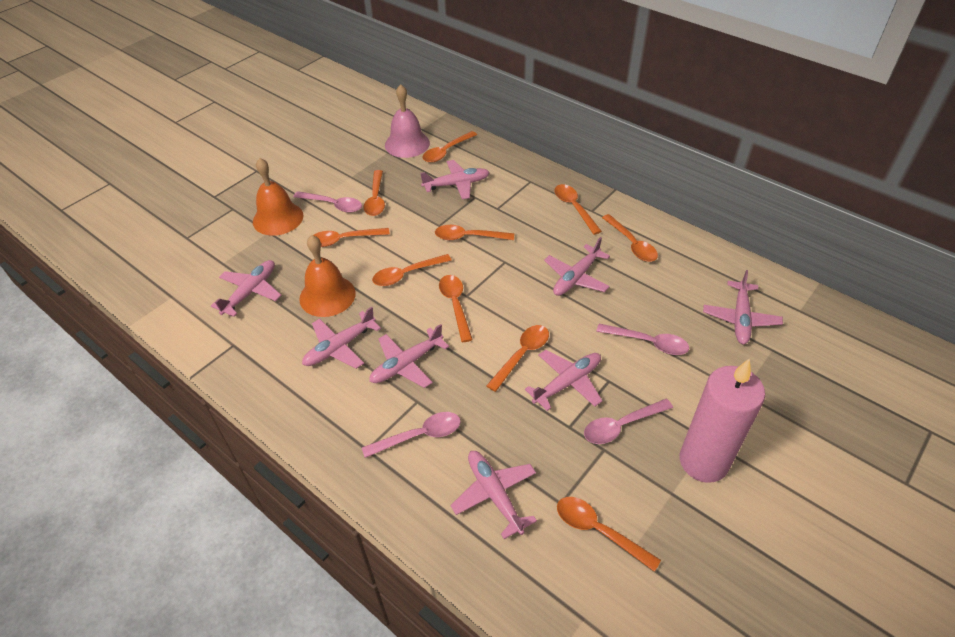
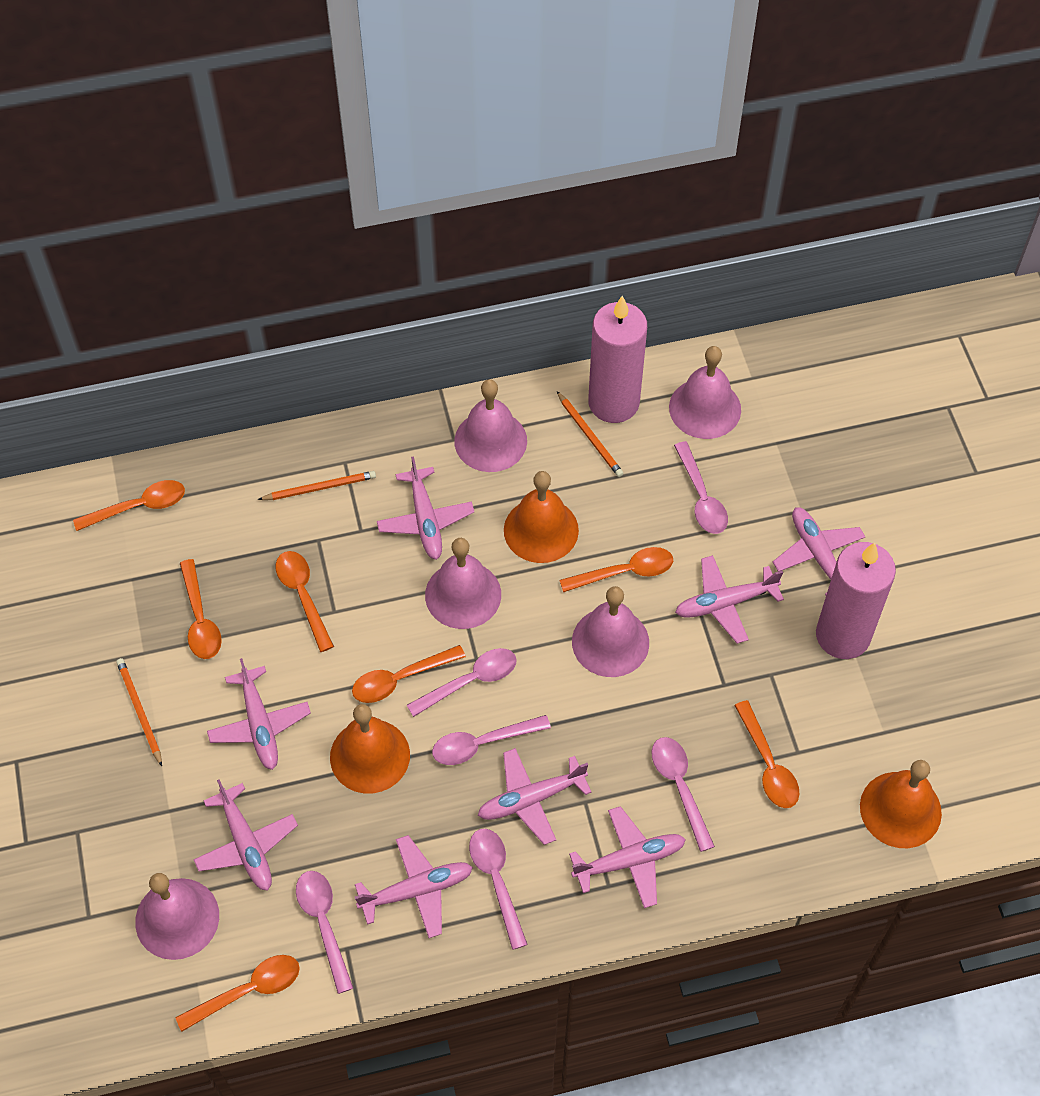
orange bell: [253,158,303,236] [299,235,356,317] = 2 -> [330,704,410,793] [504,471,579,563] [860,760,942,848] = 3
orange pencil: none = 0 -> [116,658,162,766] [258,471,376,500] [557,391,624,477] = 3
orange spoon: [313,228,390,247] [364,170,385,216] [372,254,452,286] [422,131,477,163] [435,225,514,240] [439,275,473,342] [486,325,549,392] [554,184,602,235] [557,497,661,572] [602,214,658,262] = 10 -> [73,480,185,531] [175,955,300,1032] [180,559,222,659] [276,551,334,652] [352,645,466,703] [560,547,673,592] [734,700,799,808] = 7
pink bell: [385,84,430,158] = 1 -> [135,873,219,960] [425,538,501,629] [454,379,527,472] [572,586,649,677] [669,346,741,439] = 5
pink candle: [679,358,765,483] = 1 -> [588,295,647,423] [816,542,896,659] = 2
pink spoon: [293,191,362,213] [362,412,461,458] [584,399,673,444] [596,324,689,355] = 4 -> [296,871,353,994] [407,648,517,717] [432,715,551,765] [469,828,528,950] [652,737,715,852] [674,441,728,534] = 6

